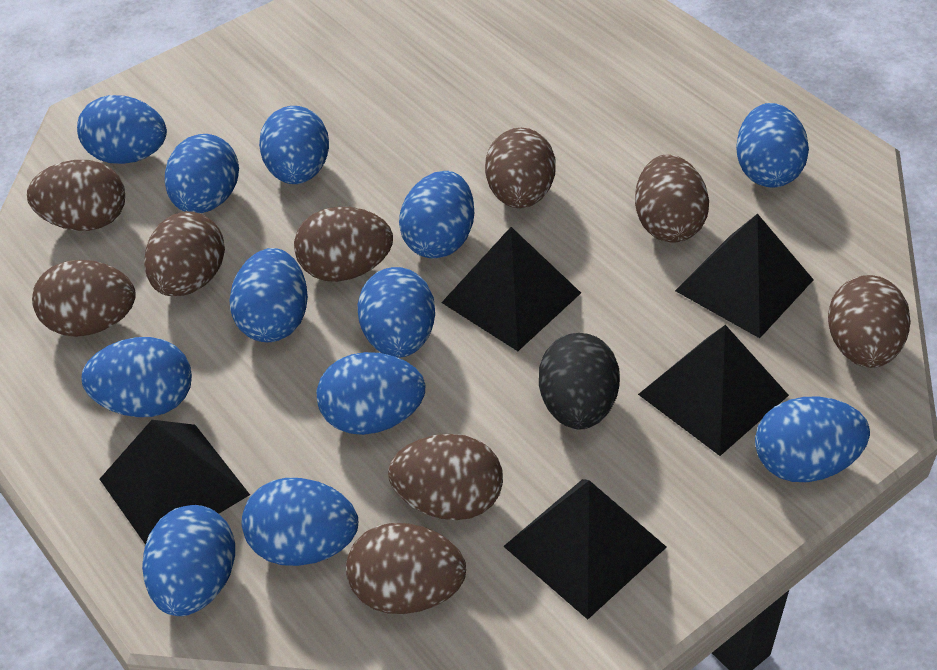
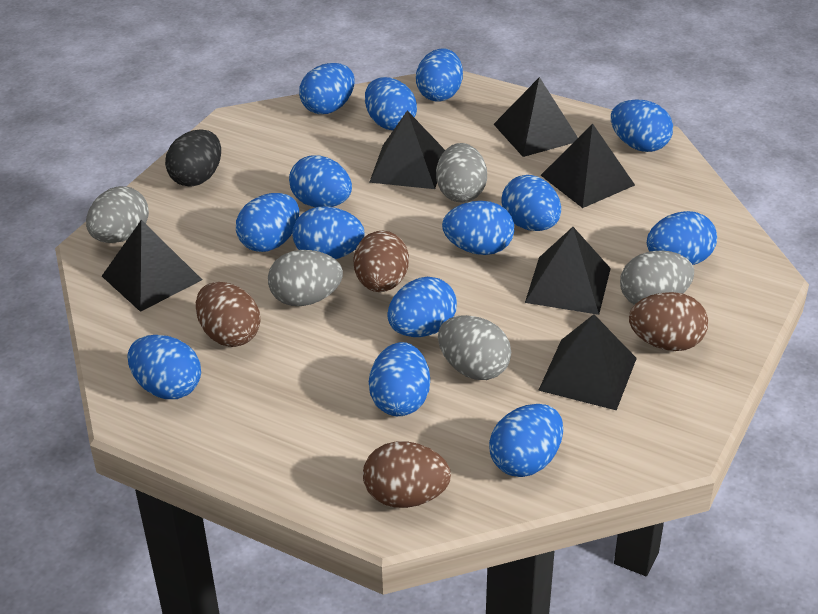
black pyramid: [100,420,250,545] [441,227,581,351] [503,479,667,620] [638,325,789,456] [675,213,814,338] = 5 -> [102,220,202,312] [369,110,445,189] [493,77,578,157] [525,227,611,315] [538,314,637,411] [541,123,635,208] = 6
blue egg: [77,95,167,164] [81,337,192,417] [142,505,235,616] [165,134,239,213] [229,248,308,342] [242,478,358,566] [259,106,329,184] [317,352,425,435] [358,267,435,358] [399,171,474,258] [736,103,809,188] [755,397,870,482] = 12 -> [127,335,201,399] [236,193,299,252] [289,155,352,208] [293,206,364,259] [299,63,355,114] [365,77,417,130] [369,342,430,416] [387,277,457,337] [416,48,463,102] [442,201,514,255] [489,404,563,477] [501,175,561,231] [611,99,673,152] [647,211,717,265] = 14
brown egg: [27,160,125,231] [32,260,136,337] [144,211,225,297] [294,207,393,282] [346,523,466,614] [388,434,503,520] [485,128,556,209] [635,154,709,243] [828,275,911,368] = 9 -> [196,282,260,347] [353,231,409,292] [363,441,451,508] [629,292,708,351] = 4
grey egg: none = 0 -> [86,186,149,243] [268,250,343,306] [436,143,487,202] [438,315,511,380] [620,250,694,305] = 5

